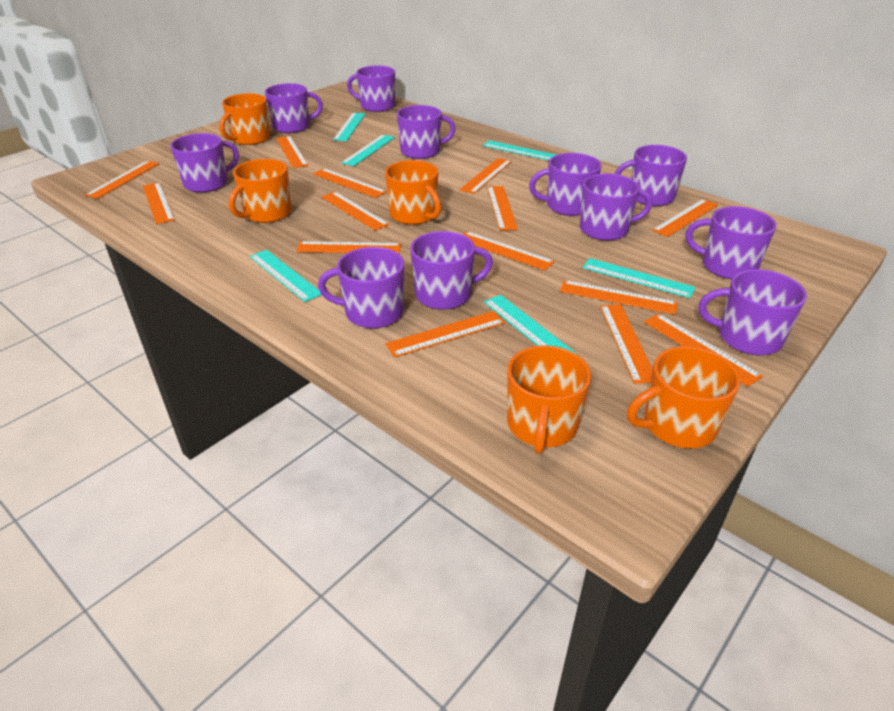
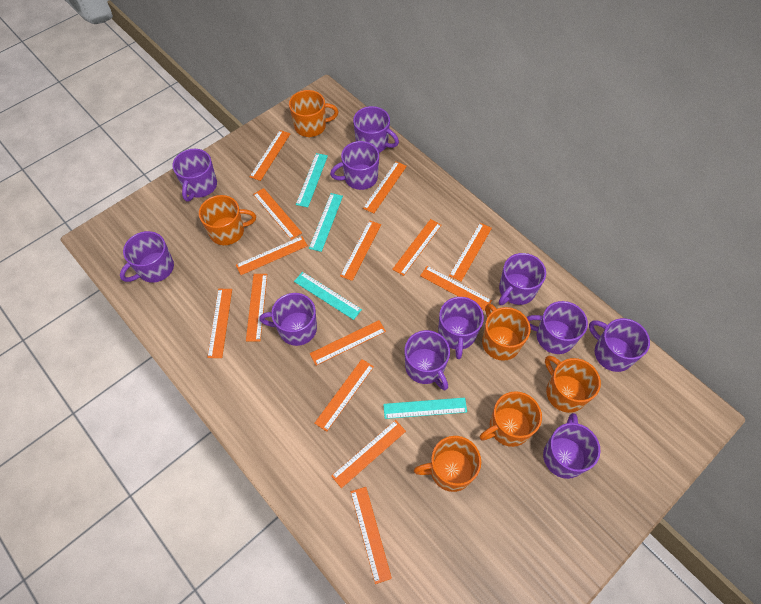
orange mug: [219,93,270,145] [229,159,292,223] [385,160,441,225] [507,345,591,454] [627,346,740,448] = 5 -> [199,195,256,245] [289,90,338,137] [414,436,481,492] [480,391,542,447] [482,304,530,361] [545,356,601,413] = 6
turquoise ruler: [249,250,321,302] [333,113,366,141] [341,135,395,166] [483,140,556,161] [484,295,578,355] [582,258,696,298] = 6 -> [294,272,362,320] [296,153,328,207] [309,193,343,252] [383,398,467,419] = 4

